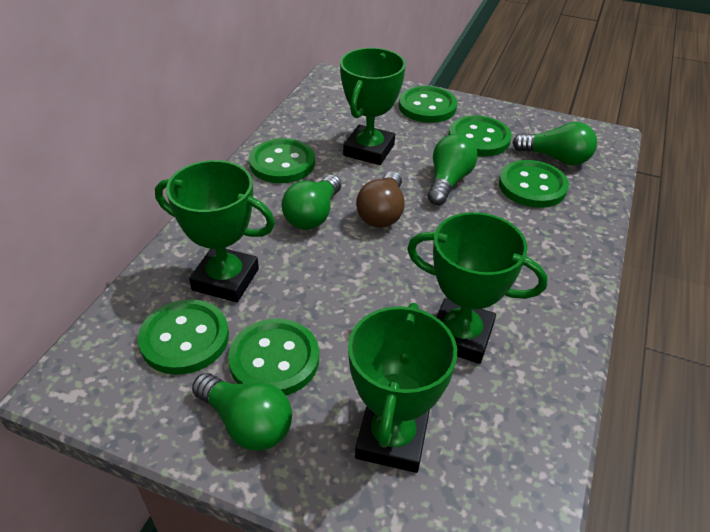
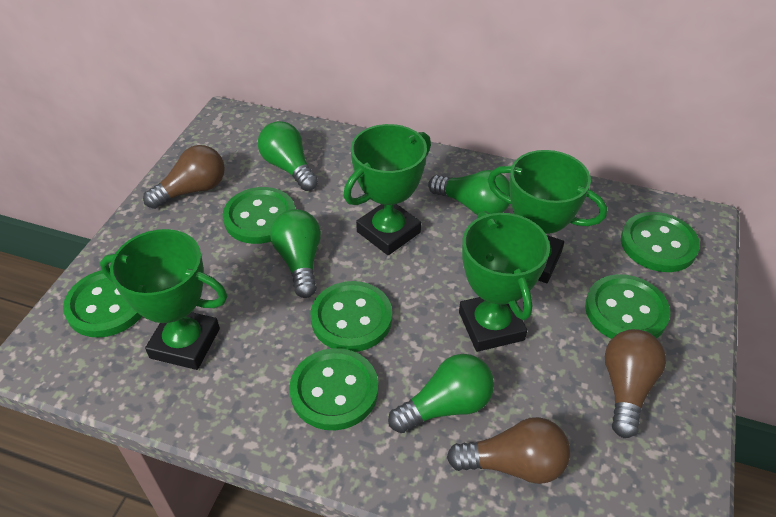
brown light bulb: [356,171,405,228] = 1 -> [143,145,225,209] [447,417,570,484] [605,329,666,438] = 3

